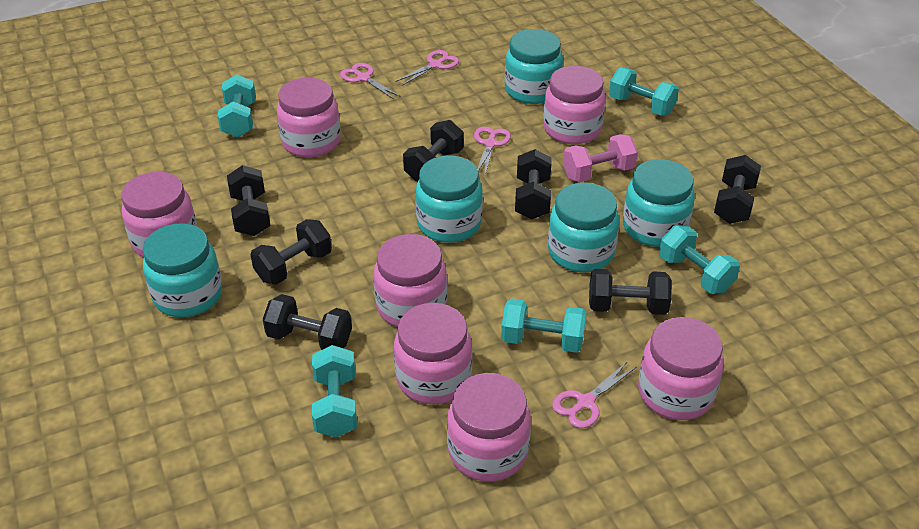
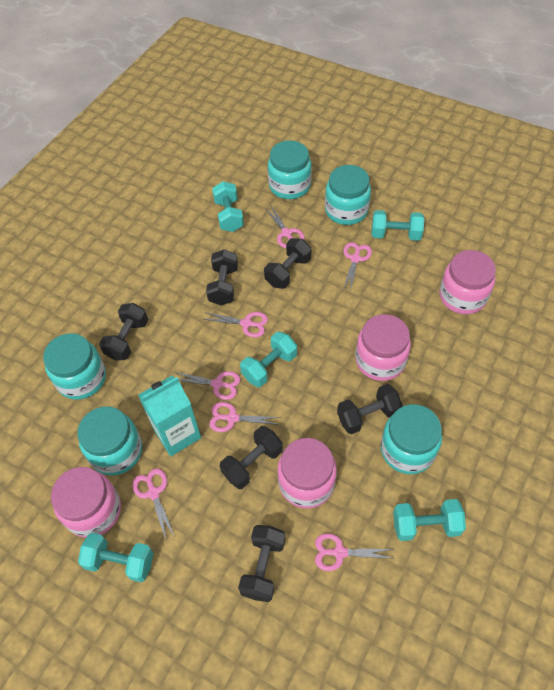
black dumbbell: [227,165,270,236] [251,219,332,285] [263,294,352,350] [403,120,464,182] [515,149,552,219] [589,269,672,315] [714,155,761,224] = 7 -> [99,303,148,360] [206,249,238,305] [220,426,283,489] [238,525,285,602] [264,238,311,289] [337,384,403,434] = 6
pink dumbbell: [563,134,638,182] = 1 -> none = 0
pink jar: [121,172,197,258] [277,78,341,158] [374,234,447,327] [394,303,472,405] [447,373,531,482] [543,66,605,144] [638,317,724,420] = 7 -> [51,467,121,538] [277,438,337,509] [355,314,411,381] [439,250,496,314] = 4
pink scissors: [340,63,399,99] [396,50,459,86] [474,127,511,175] [552,361,636,428] = 4 -> [132,469,175,539] [175,371,240,400] [204,312,268,338] [209,402,281,432] [265,206,305,248] [315,533,394,571] [343,242,372,291] = 7
turquoise carton: none = 0 -> [138,376,201,456] = 1

